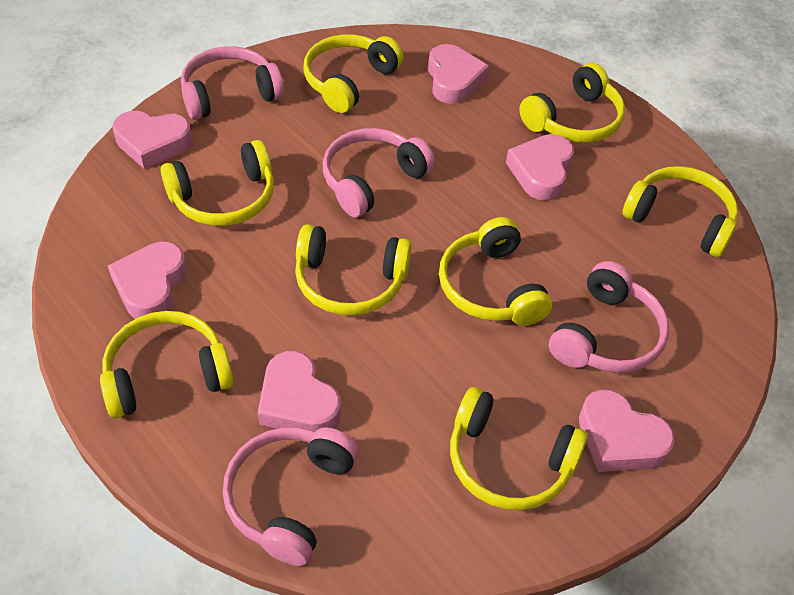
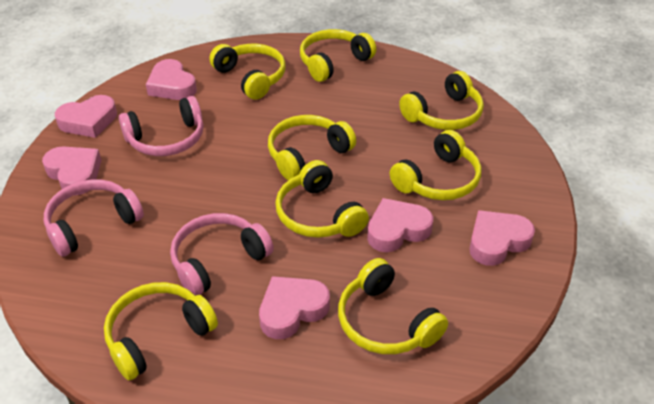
pink headphones: [181,46,284,120] [223,427,359,566] [323,128,435,217] [549,261,669,373] = 4 -> [44,179,144,257] [119,96,204,156] [170,213,274,296] = 3

